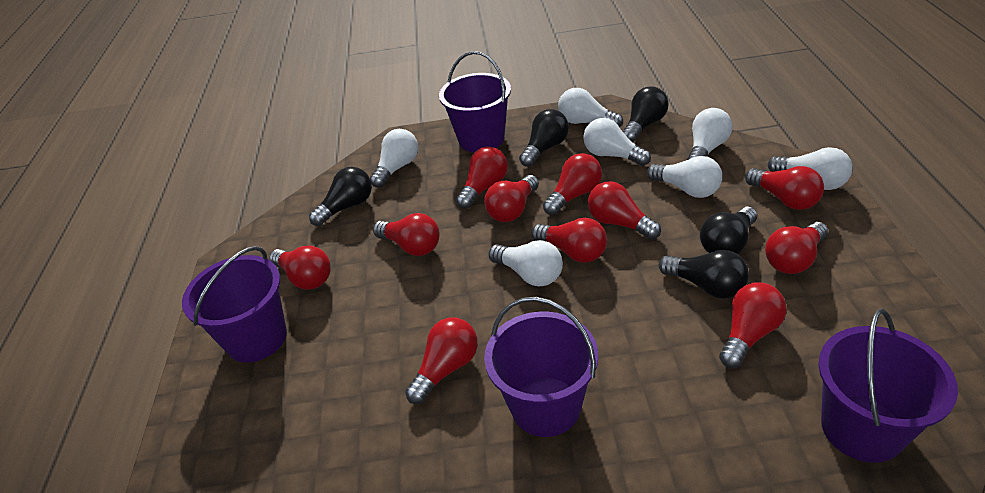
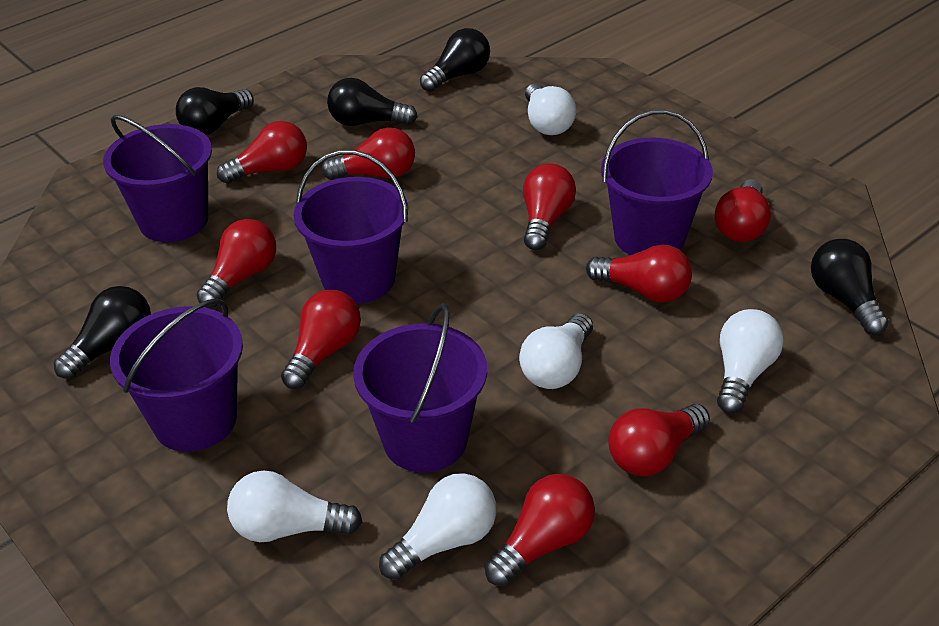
purple bucket: [182,246,287,363] [439,51,511,152] [484,297,598,437] [818,309,958,463] = 4 -> [103,115,212,242] [110,299,243,452] [294,150,408,303] [353,303,487,473] [601,110,713,255] = 5
red light bulb: [270,246,331,290] [373,213,439,256] [405,318,478,404] [456,146,508,209] [484,175,539,222] [532,218,607,263] [543,153,602,215] [588,181,661,240] [719,282,787,368] [745,166,824,210] [765,222,828,274] = 11 -> [197,219,276,308] [217,121,307,184] [281,290,361,389] [321,127,415,180] [485,474,595,586] [523,163,576,250] [586,244,692,303] [608,404,710,476] [715,180,771,242] = 9
white light bulb: [370,129,418,188] [489,240,563,287] [558,88,623,127] [583,118,651,166] [647,156,722,198] [687,108,732,160] [768,147,853,190] = 7 -> [227,471,362,542] [379,473,496,580] [519,313,593,389] [525,83,576,135] [717,309,783,414] = 5

